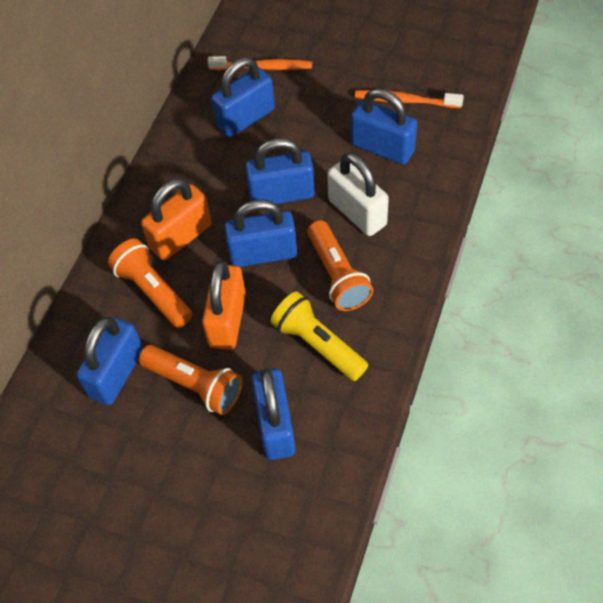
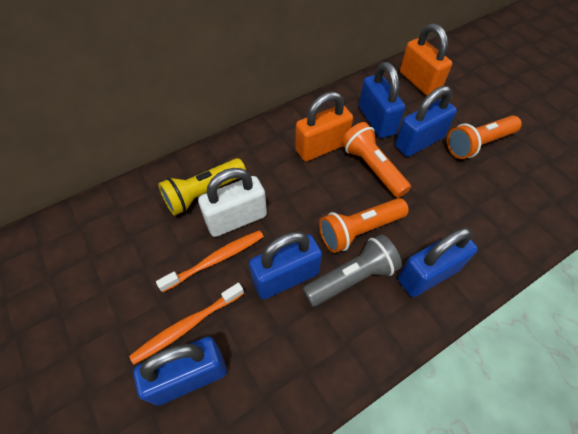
blue padlock: [76,317,143,405] [211,58,275,137] [224,200,297,267] [245,138,315,204] [251,368,295,460] [351,88,417,165] = 6 -> [133,337,227,406] [249,231,322,299] [359,62,405,138] [395,86,457,157] [398,227,478,297] = 5
grey flashlight: none = 0 -> [302,234,402,306] = 1

